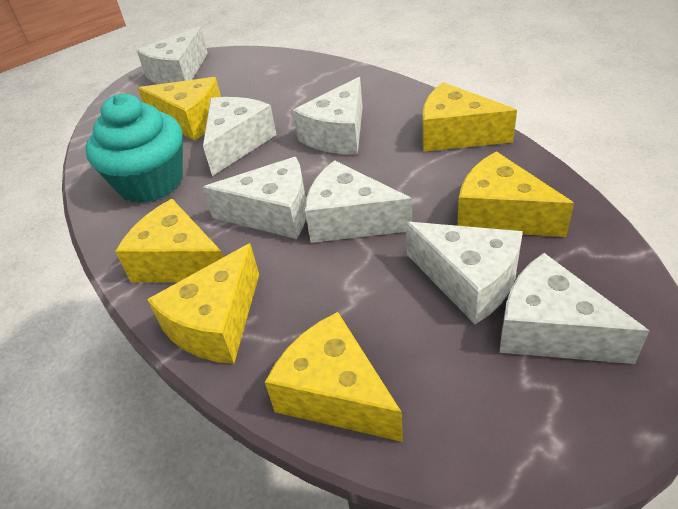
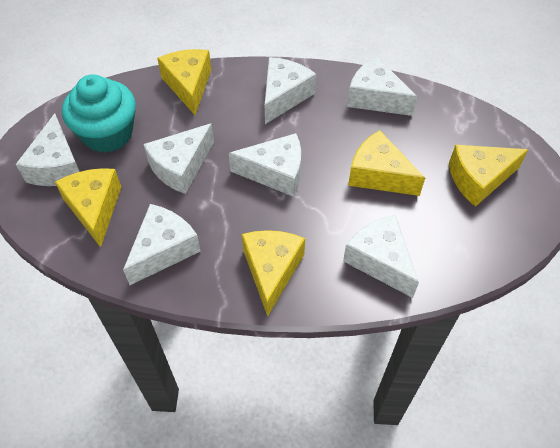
yellow cheese: [115,199,223,282] [138,77,221,141] [147,243,259,364] [265,312,403,442] [423,82,517,152] [457,151,574,237] = 6 -> [55,168,121,247] [157,49,211,115] [242,230,305,317] [348,130,425,196] [449,145,529,207] = 5

